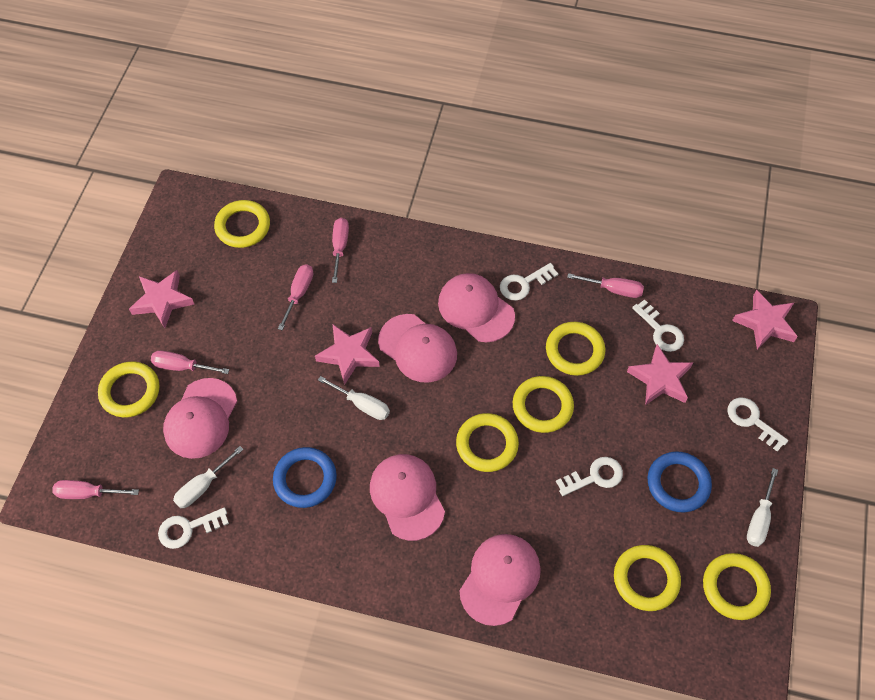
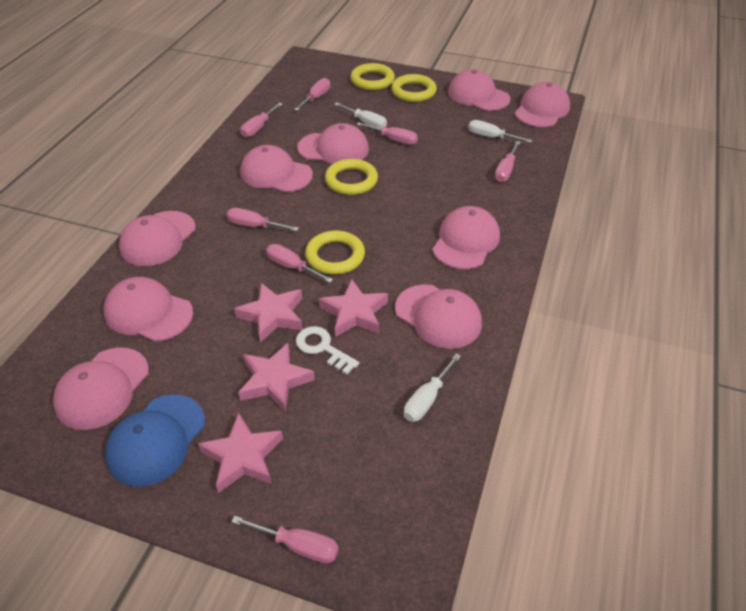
blue cap: none = 0 -> [105,394,205,487] = 1
blue ring: [273,447,337,508] [648,451,712,512] = 2 -> none = 0
pink cap: [163,378,237,459] [370,454,445,541] [378,314,457,383] [438,273,515,342] [459,534,541,626] = 5 -> [53,348,149,430] [103,277,193,342] [119,211,196,266] [240,145,313,192] [297,123,369,164] [395,284,482,349] [433,206,500,269] [448,69,510,111] [515,82,570,127] = 9
pink screwdriver: [52,480,139,499] [151,350,229,374] [278,264,314,330] [332,218,349,283] [567,273,644,298] = 5 -> [227,208,299,231] [231,516,339,563] [240,103,283,137] [266,244,333,283] [294,78,330,111] [356,122,418,145] [495,141,521,182] = 7
white key: [158,507,229,549] [500,263,558,301] [556,457,623,496] [632,299,684,352] [727,398,788,452] = 5 -> [296,326,359,375] = 1
yellow ring: [98,361,160,418] [214,200,270,248] [456,413,519,472] [513,376,574,433] [546,322,605,376] [614,545,681,611] [703,553,771,620] = 7 -> [305,230,365,275] [325,159,378,195] [351,63,395,90] [391,74,437,102] = 4

